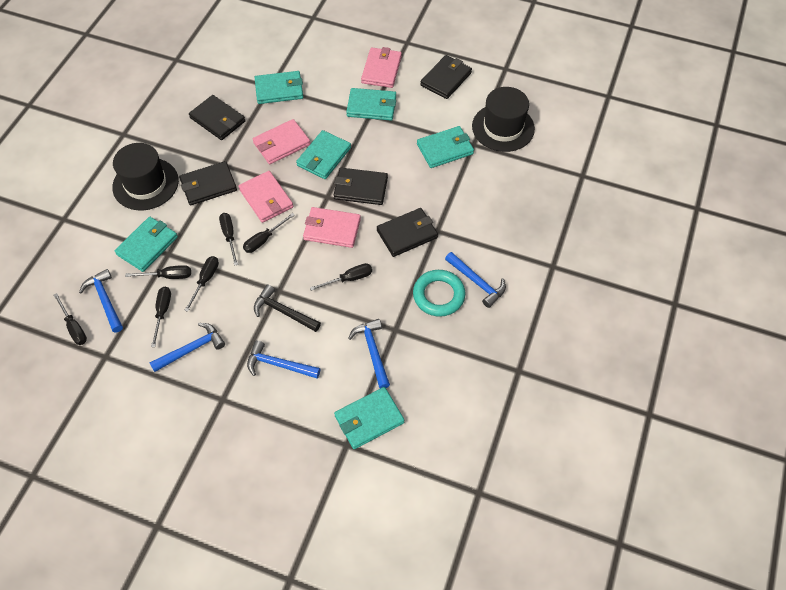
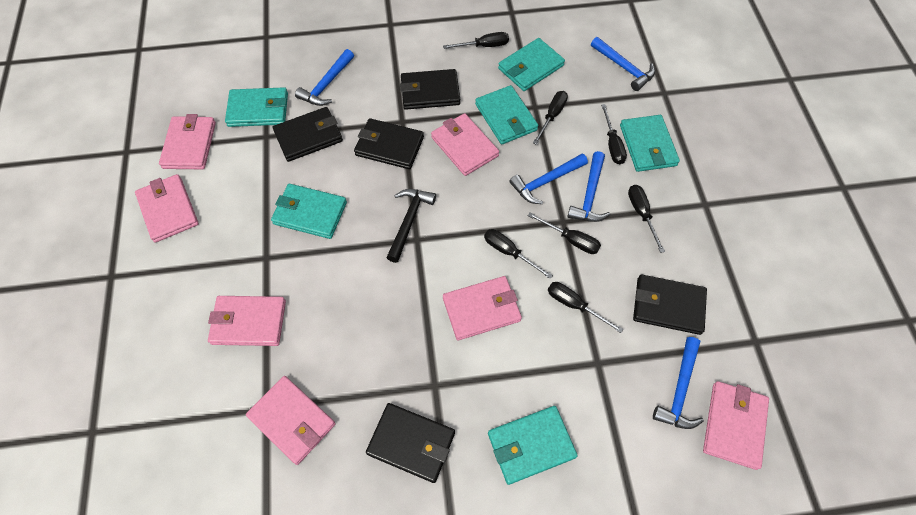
black hat: [112,143,179,210] [472,87,535,152] = 2 -> none = 0
pink wallet: [239,171,293,223] [253,119,311,164] [303,207,361,248] [361,47,402,88] = 4 -> [135,174,199,243] [159,114,216,169] [208,296,286,346] [246,376,335,465] [431,113,499,176] [443,276,522,340] [703,381,769,470] = 7
turquoise ring: [413,270,465,317] = 1 -> none = 0

